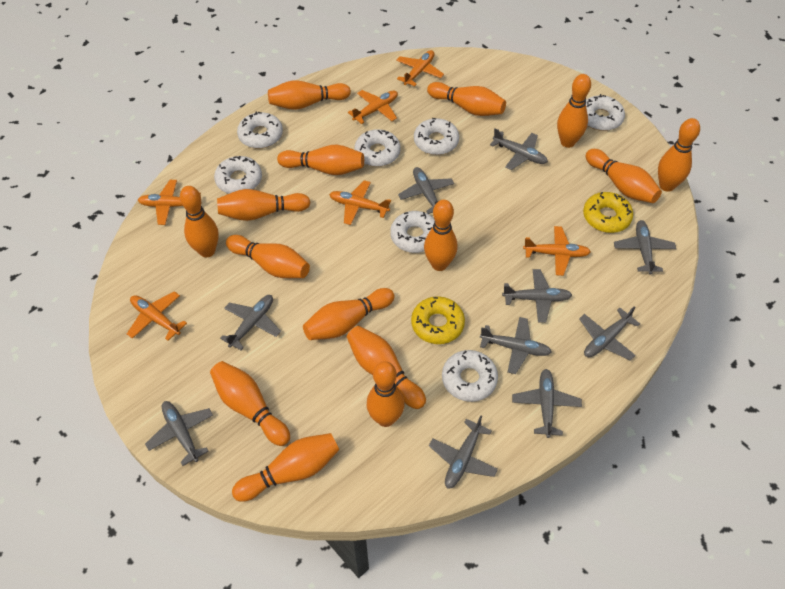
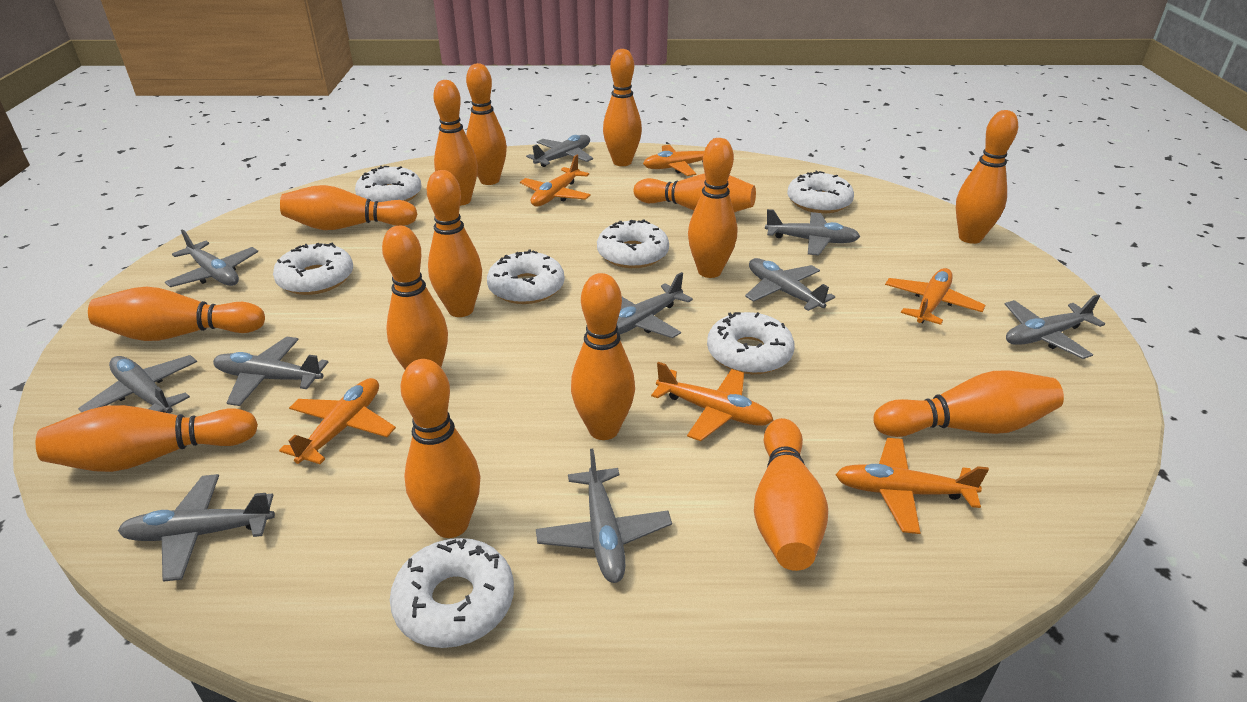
yellow donut: [411,296,465,344] [583,192,633,233] = 2 -> none = 0

